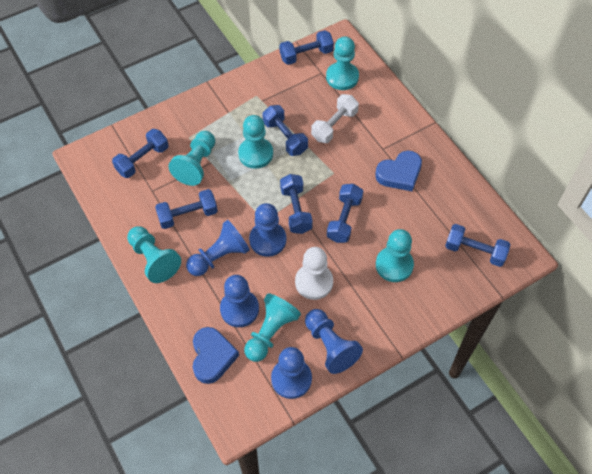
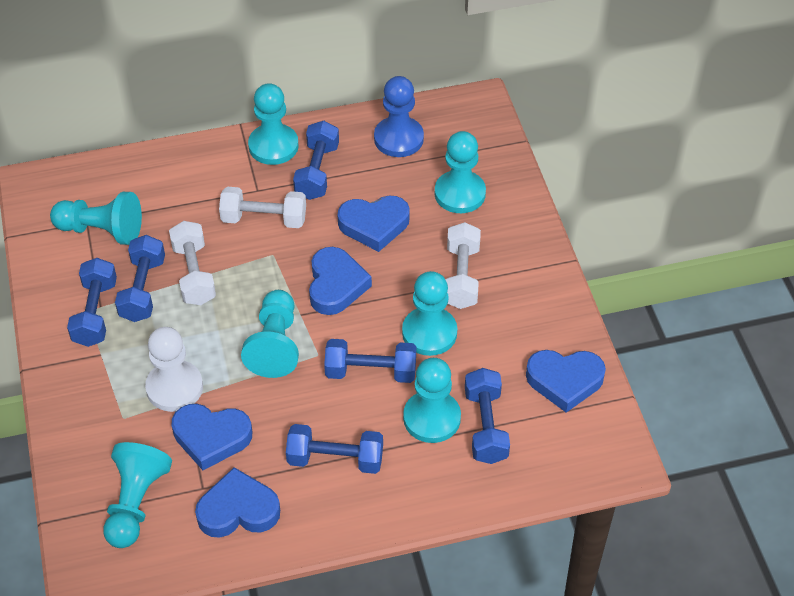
blue dumbbell: [112,129,169,178] [155,189,218,229] [262,105,308,156] [279,30,334,65] [280,174,313,234] [327,184,363,243] [445,224,511,267] = 7 -> [67,258,117,347] [115,235,165,322] [286,424,383,474] [293,121,339,200] [324,339,416,383] [465,368,510,464] = 6
blue heart: [193,327,239,384] [375,151,422,191] = 2 -> [172,404,252,470] [195,467,280,538] [309,247,372,315] [338,196,410,252] [526,350,606,413] = 5
blue pawn: [186,220,250,276] [220,275,259,327] [249,203,286,257] [271,347,312,399] [305,309,363,374] = 5 -> [374,76,424,157] = 1
turquoise pawn: [127,226,181,283] [169,131,215,186] [238,115,273,169] [244,293,301,362] [326,36,359,90] [376,229,414,282] = 6 -> [50,192,142,245] [103,442,172,548] [241,290,299,378] [248,83,299,165] [402,271,457,356] [403,358,461,443] [435,131,486,213] = 7
white dumbbell: [311,94,359,143] = 1 -> [169,221,216,305] [219,187,306,228] [446,222,481,309] = 3

